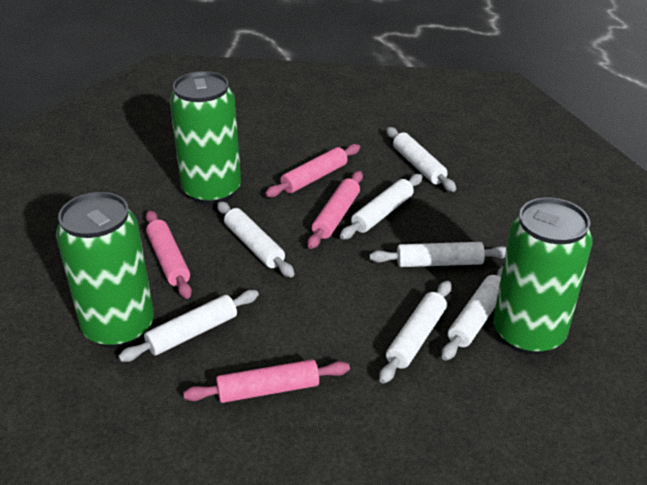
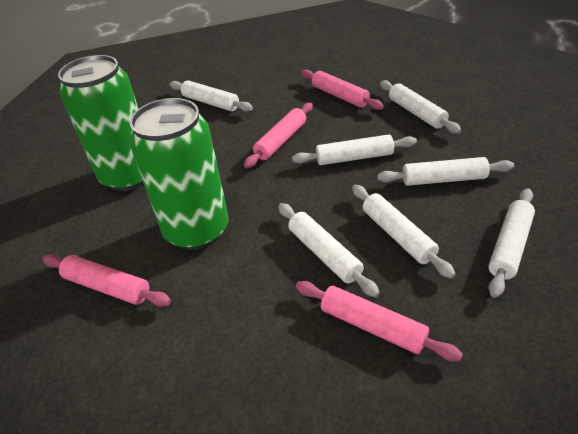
green can: [56,192,154,348] [170,71,241,205] [493,198,593,355] = 3 -> [58,55,144,191] [129,98,228,250] = 2

